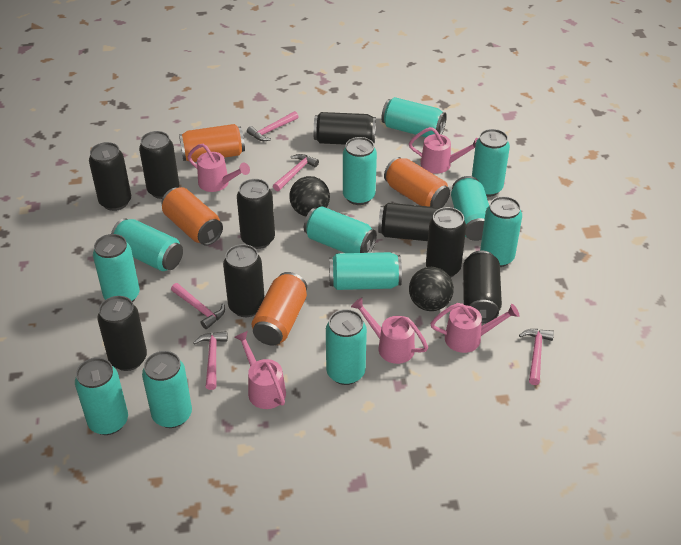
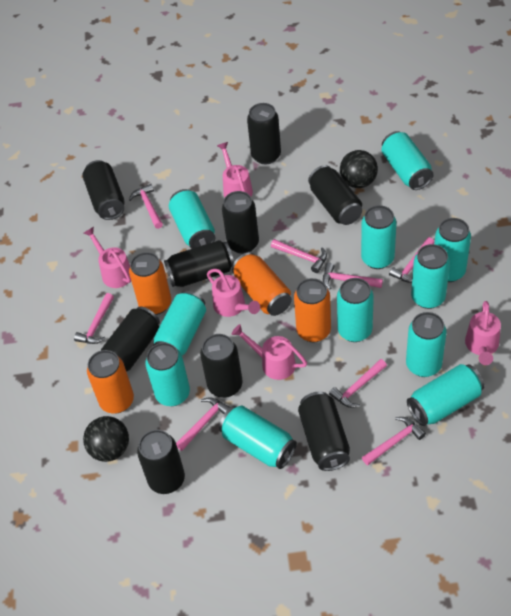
pink hammer: [171,283,225,329] [193,331,228,390] [247,111,299,141] [273,154,319,191] [519,329,554,385] = 5 -> [74,293,114,344] [129,184,163,229] [176,397,230,451] [271,239,327,273] [323,263,383,289] [329,359,387,408] [362,417,426,465] [389,237,434,283] = 8
turquoise can: [75,358,128,435] [93,234,140,302] [111,218,183,271] [142,351,192,428] [304,206,377,253] [326,309,367,385] [329,252,402,290] [343,137,377,205] [381,97,447,137] [451,176,489,241] [472,129,510,197] [480,196,522,267] = 12 -> [145,343,190,406] [153,291,206,356] [169,189,215,249] [219,406,297,469] [337,278,374,342] [361,205,397,269] [381,131,434,190] [406,312,447,377] [407,364,484,426] [411,244,450,309] [434,218,471,282] = 11

